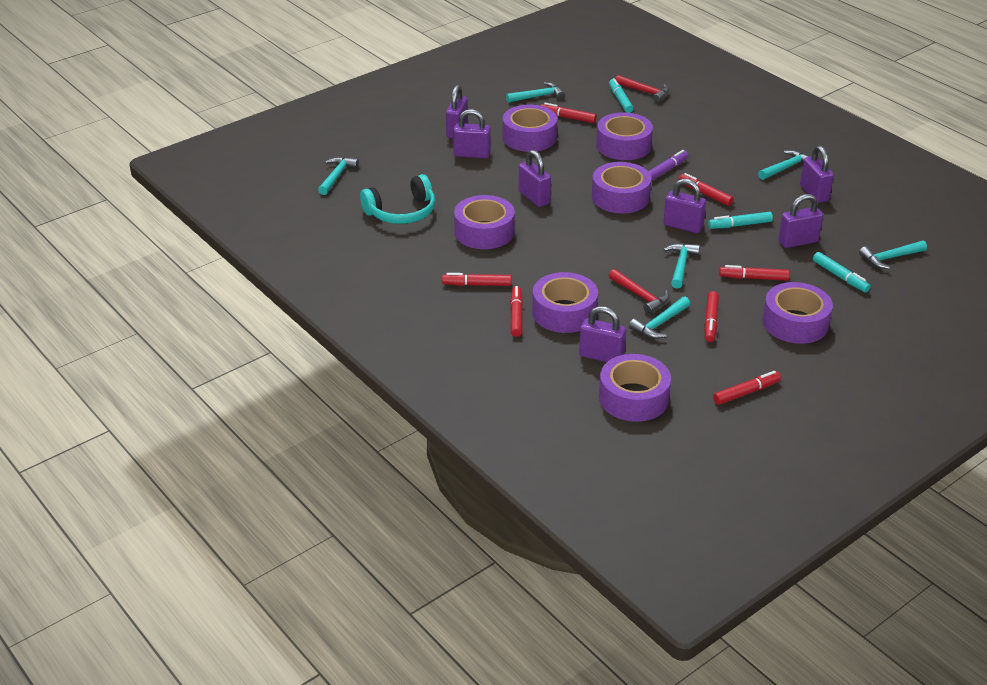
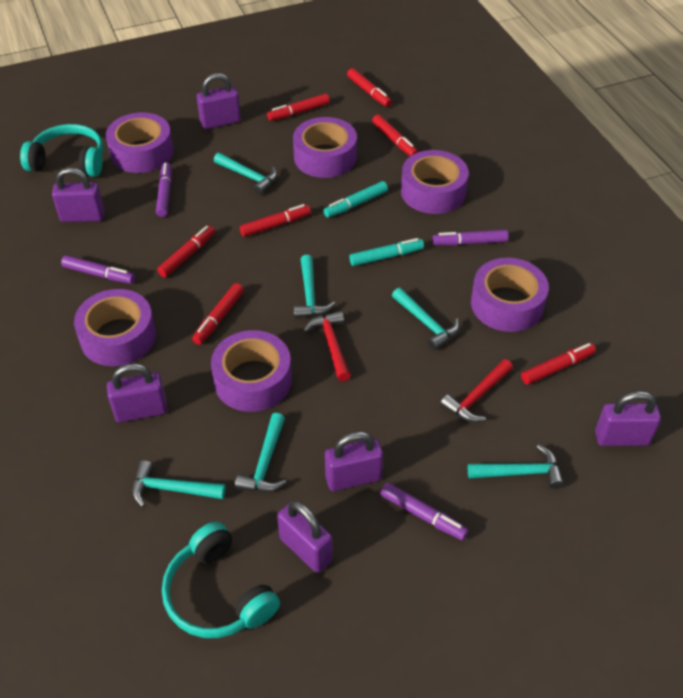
purple marker: [648,150,689,181] = 1 -> [61,255,135,284] [156,162,172,217] [380,482,468,540] [432,230,509,246] = 4
purple padlock: [446,85,468,139] [453,109,491,158] [518,150,551,207] [579,306,626,362] [663,179,706,233] [778,194,823,248] [800,145,834,203] = 7 -> [52,168,105,222] [107,363,168,422] [197,73,241,129] [277,501,333,573] [325,431,383,491] [595,391,661,446] = 6
purple tape: [454,195,515,249] [503,105,557,152] [532,272,598,333] [592,162,651,213] [596,112,653,160] [599,354,671,422] [762,282,833,344] = 7 -> [74,289,156,366] [106,112,174,173] [211,330,292,412] [293,117,357,178] [401,150,469,214] [471,258,549,332] = 6
turquoise headphones: [360,174,435,224] = 1 -> [20,124,104,177] [162,522,280,638] = 2
turquoise marker: [609,78,634,113] [708,212,773,229] [813,252,871,292] = 3 -> [323,181,388,218] [349,238,424,266] = 2

